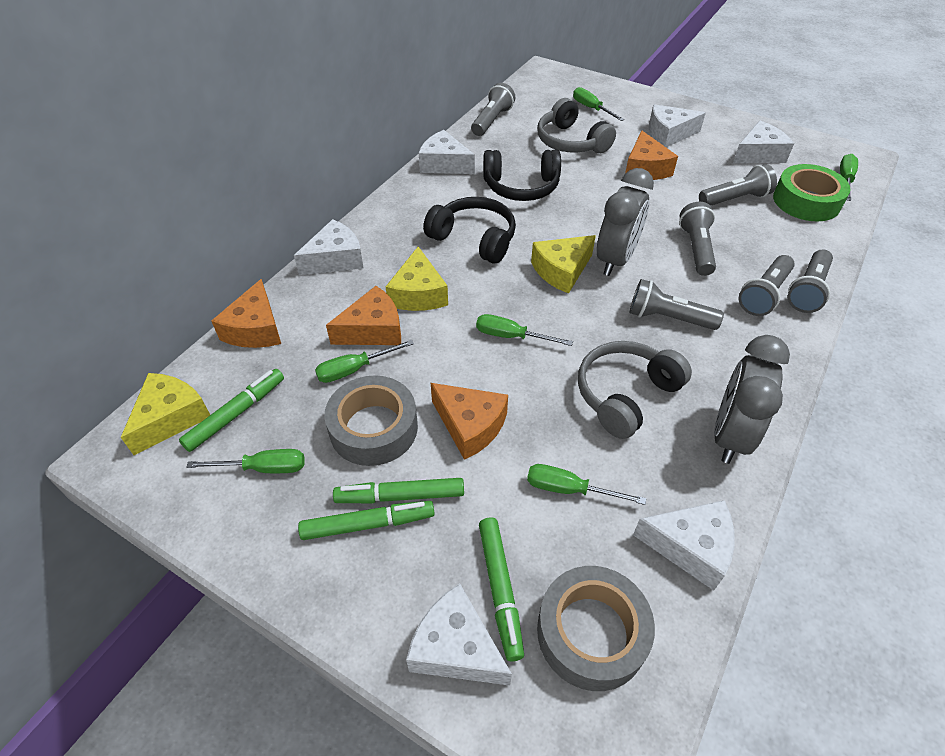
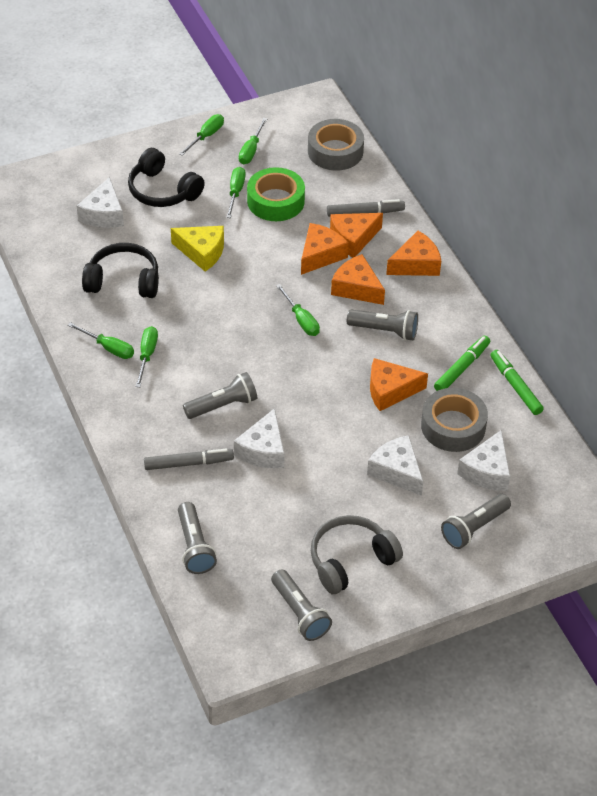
green marker: [179,369,284,452] [298,501,435,540] [333,478,464,503] [479,517,524,662] = 4 -> [434,336,490,391] [490,350,544,415] = 2
grey clock: [597,168,654,276] [714,335,790,464] = 2 -> none = 0
grey flashlight: [471,83,515,136] [629,279,724,330] [679,202,716,276] [699,164,777,206] [739,255,795,316] [788,249,833,313] = 6 -> [178,502,217,574] [183,372,257,419] [271,569,332,641] [347,309,418,341] [441,494,511,549] = 5
grey headphones: [537,98,616,153] [578,341,692,439] = 2 -> [311,515,403,594] = 1
grey marker: none = 0 -> [144,448,234,470] [327,199,405,217] = 2
orange cheese: [211,279,281,348] [326,286,401,345] [431,383,508,460] [625,130,678,180] = 4 -> [301,223,349,275] [330,213,383,257] [331,254,385,305] [370,358,428,411] [386,231,441,276] = 5
white cheese: [294,219,363,275] [406,583,512,686] [419,130,475,174] [633,500,735,591] [649,104,706,147] [733,121,794,164] = 6 -> [77,177,124,228] [234,408,284,468] [367,435,423,496] [457,430,510,491] = 4
yellow cheese: [121,373,210,455] [386,247,448,311] [531,235,596,293] = 3 -> [171,226,224,271] = 1

